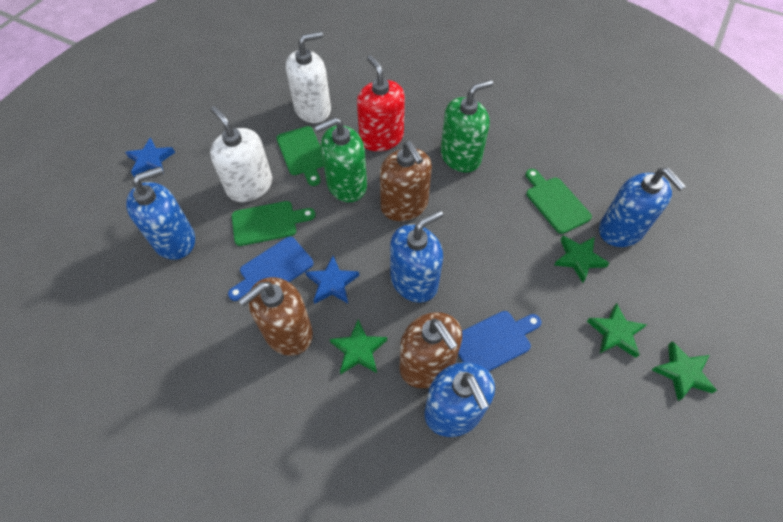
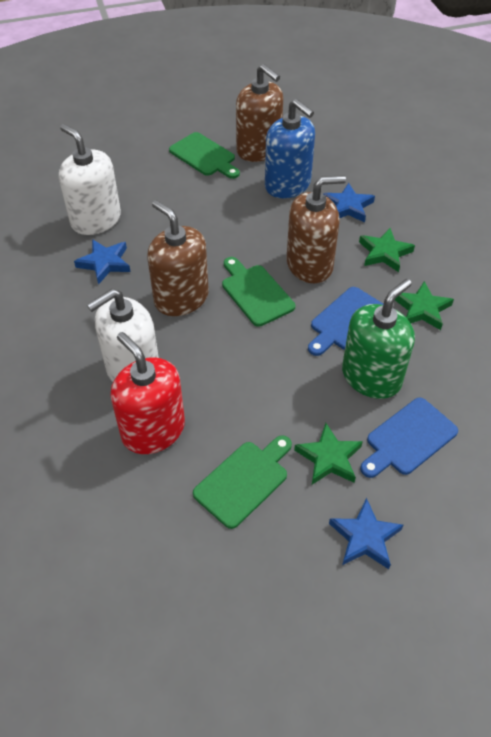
blue soap dispenser: [126,166,195,260] [390,210,443,303] [424,362,495,437] [599,168,686,247] = 4 -> [265,99,315,198] = 1
blue star: [125,137,175,177] [305,256,359,304] = 2 -> [74,239,131,285] [323,183,375,222] [329,498,403,569] = 3
green soap dispenser: [314,117,367,202] [440,80,493,173] = 2 -> [342,279,415,399] = 1
green star: [330,319,387,374] [554,236,609,283] [587,303,647,358] [652,341,717,401] = 4 -> [294,423,363,485] [359,228,415,272] [395,281,454,330] = 3

